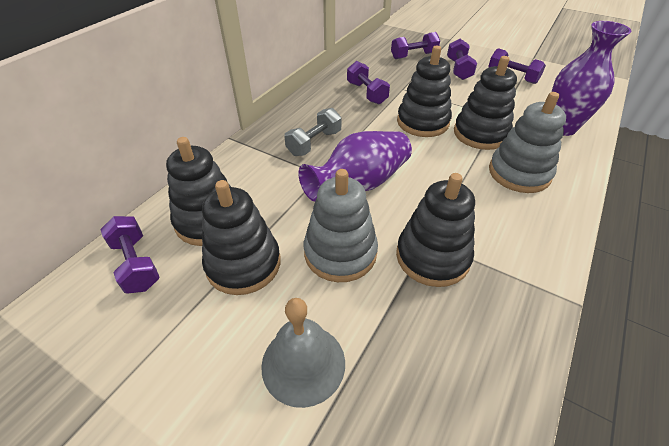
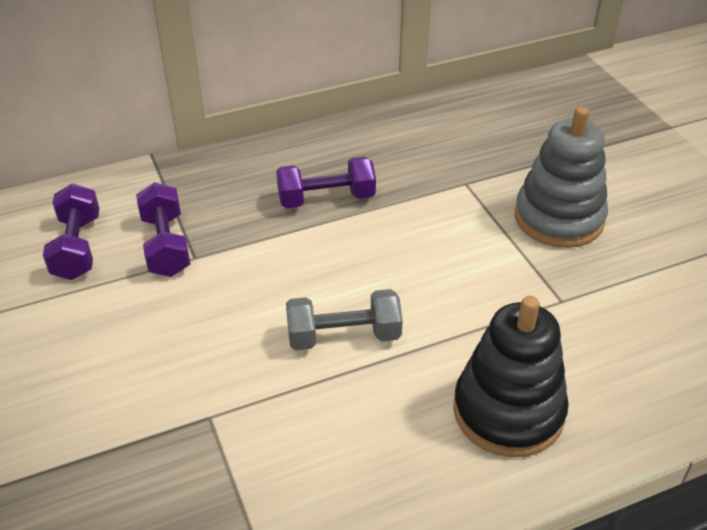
black stacking toy: [166,137,231,246] [202,180,281,295] [396,173,475,287] [397,46,452,137] [454,56,517,150] = 5 -> [453,296,569,458] = 1
grey bell: [261,298,345,408] = 1 -> none = 0
grey stacking toy: [304,169,378,282] [489,92,566,193] = 2 -> [515,107,608,248] = 1
purple dumbbell: [100,216,160,294] [347,61,390,104] [391,32,440,59] [447,39,477,80] [488,48,546,84] = 5 -> [43,183,99,280] [136,182,190,277] [276,156,376,208] = 3
purple vase: [298,131,412,202] [552,21,631,136] = 2 -> none = 0

